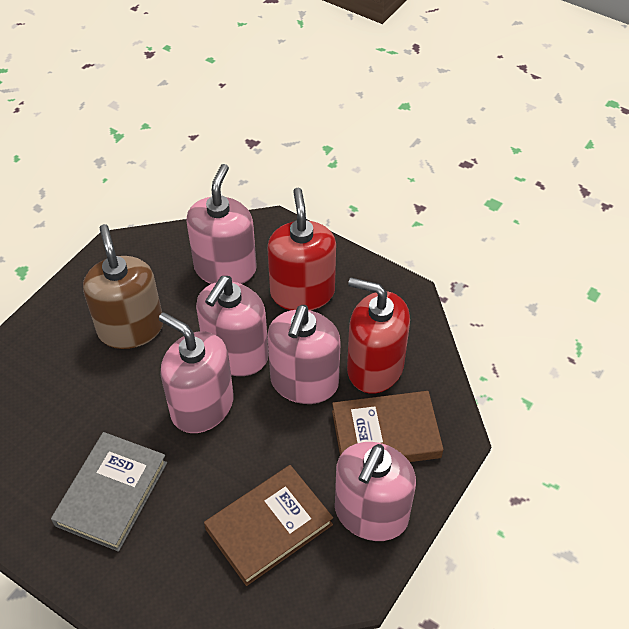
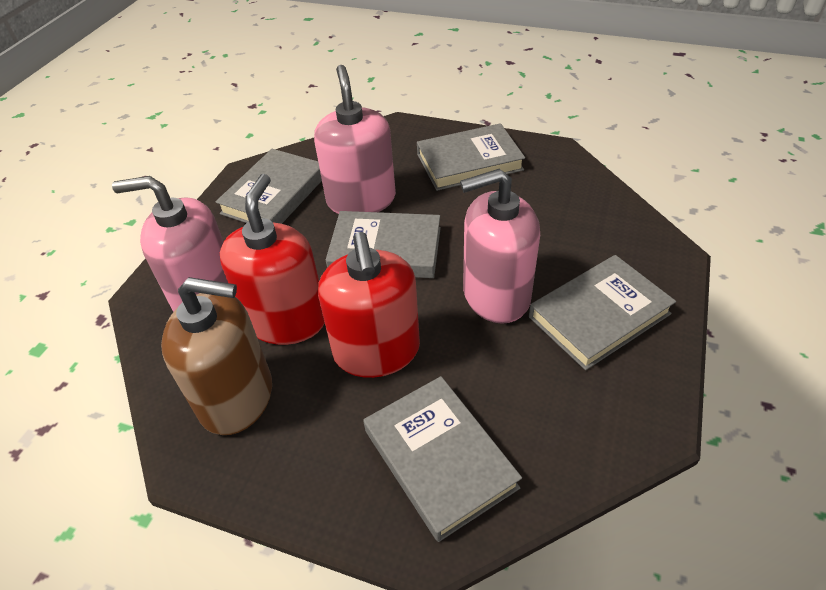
brown book: [204,465,333,586] [332,391,444,462] = 2 -> none = 0
grey book: [51,432,167,552] = 1 -> [216,149,322,224] [326,211,441,278] [363,376,522,542] [417,123,525,191] [529,255,676,370] = 5
pink soap dispenser: [159,312,234,433] [186,164,257,284] [196,276,269,376] [267,305,341,404] [335,442,416,541] = 5 -> [112,176,228,312] [314,65,396,214] [460,169,540,324] = 3

